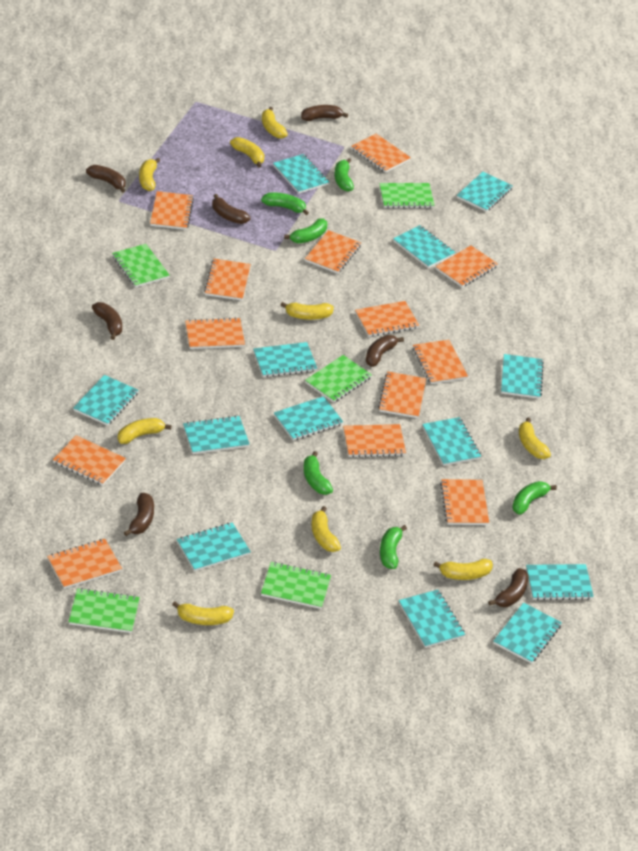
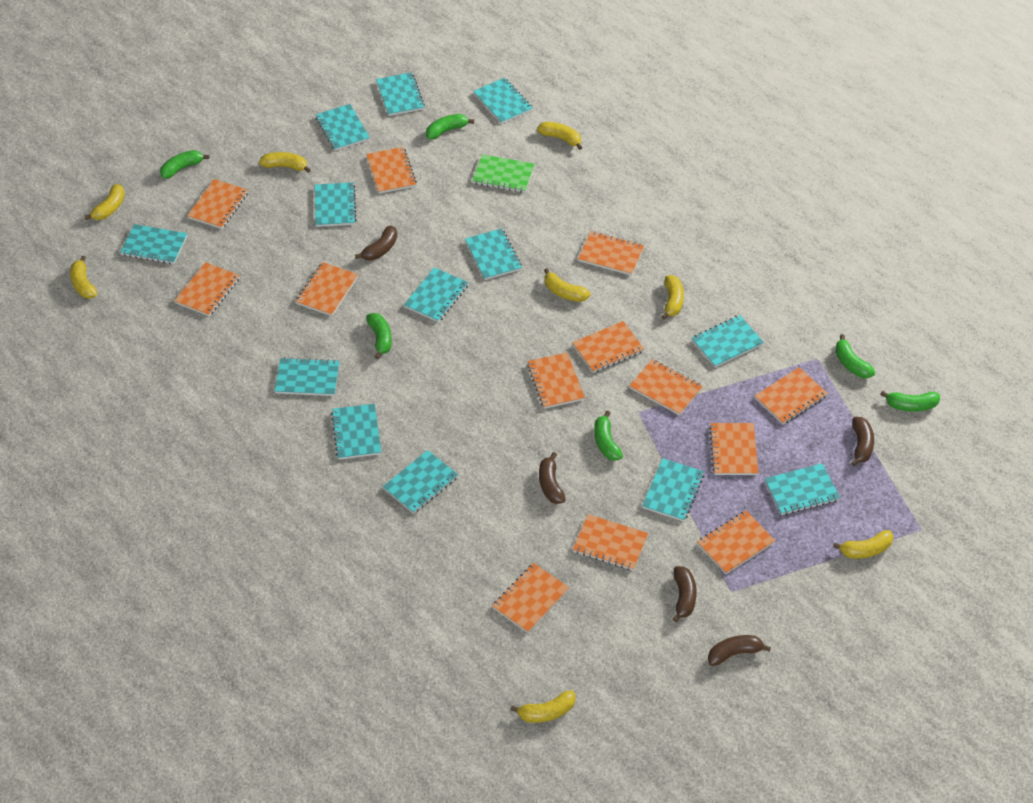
brown banana: [86,165,126,193] [92,302,122,340] [124,493,154,536] [212,194,250,224] [301,105,348,121] [366,335,404,367] [488,568,528,607] = 7 -> [355,225,397,261] [539,452,566,504] [673,566,697,622] [708,635,771,666] [851,417,874,466] = 5
green notebook: [69,588,140,633] [112,244,170,288] [261,562,331,609] [305,355,372,403] [379,183,435,208] = 5 -> [472,154,535,193] = 1
yellow banana: [118,418,172,444] [139,158,160,191] [172,601,234,625] [230,137,265,168] [262,107,288,139] [281,302,334,320] [311,506,341,552] [434,559,493,580] [519,418,551,459] = 9 -> [70,256,97,299] [85,184,125,220] [259,152,311,173] [511,690,576,723] [537,122,583,150] [544,268,590,302] [661,275,684,319] [833,530,894,559] = 8

